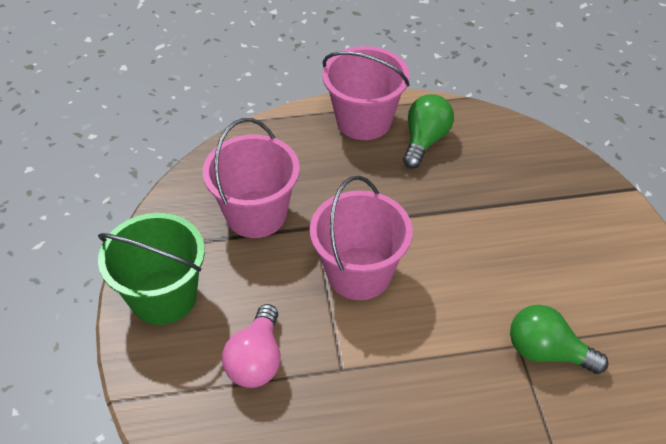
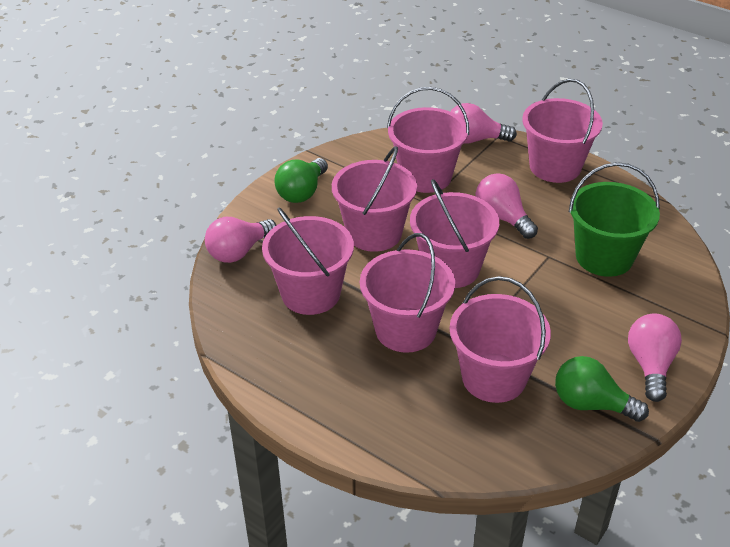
pink bucket: [203,118,300,238] [310,176,413,300] [322,46,410,140] = 3 -> [262,208,354,315] [332,146,417,252] [360,233,455,353] [387,87,469,193] [410,179,499,288] [450,276,551,403] [522,79,603,183] = 7
pink light bulb: [222,304,281,388] = 1 -> [205,217,276,263] [450,103,517,144] [475,173,538,239] [628,313,682,402] = 4

